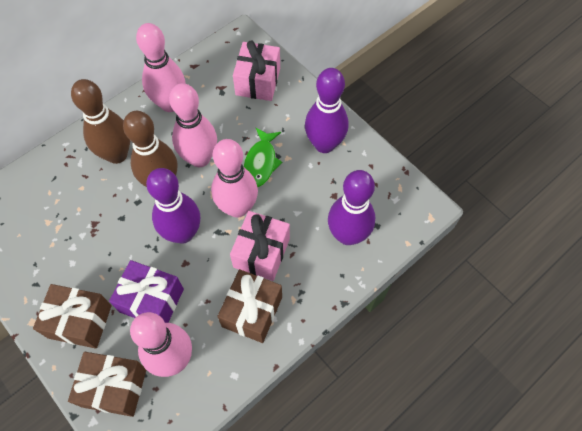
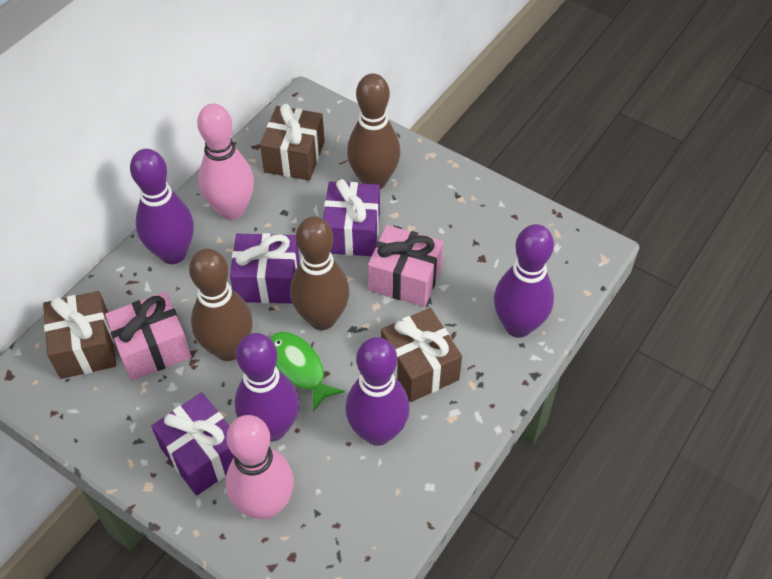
brown bowling pin: [71,79,131,164] [123,111,177,187] = 2 -> [189,249,253,361] [290,217,349,330] [347,74,400,189] = 3
pink bowling pin: [130,312,192,377] [136,23,186,112] [169,83,217,167] [211,139,258,218] = 4 -> [197,104,254,220] [226,415,294,519] = 2
purple bowling pin: [146,168,200,244] [305,68,348,153] [328,170,376,245] = 3 -> [130,149,194,264] [235,333,299,442] [345,337,410,446] [494,224,554,338] = 4
purple gift: [109,260,184,323] = 1 -> [151,392,234,496] [230,233,300,304] [323,179,380,256] = 3

